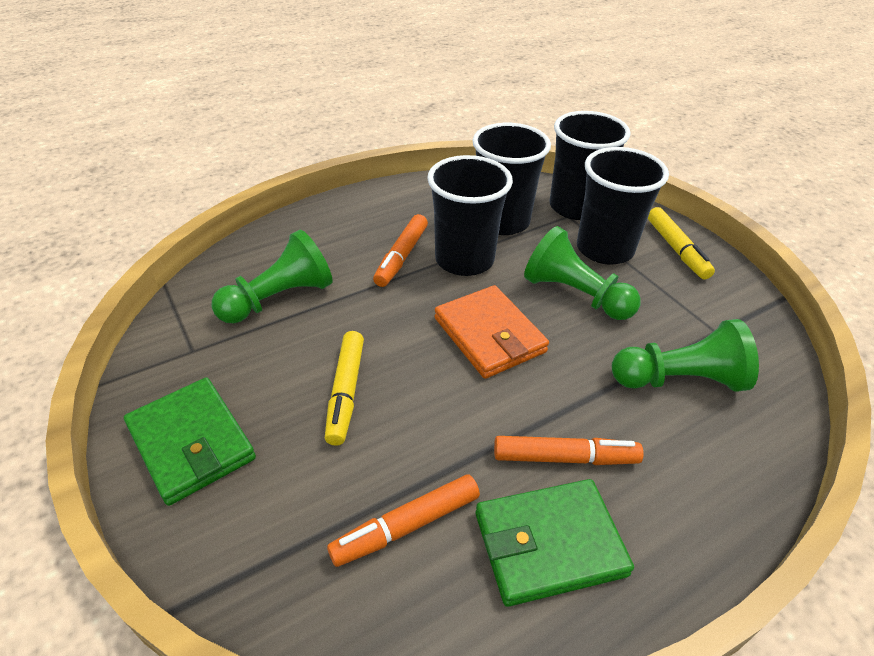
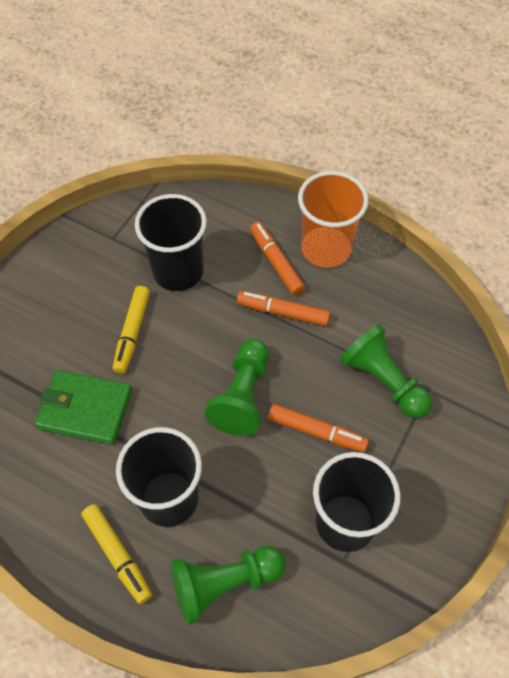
black cup: [427,155,513,276] [472,123,551,235] [549,111,631,220] [577,147,669,265] = 4 -> [116,427,202,527] [135,194,207,291] [313,452,401,552] = 3
green wallet: [124,377,256,506] [475,479,634,607] = 2 -> [35,370,132,445] = 1
orange cup: none = 0 -> [298,171,369,268] = 1
orange wallet: [434,285,549,379] = 1 -> none = 0

